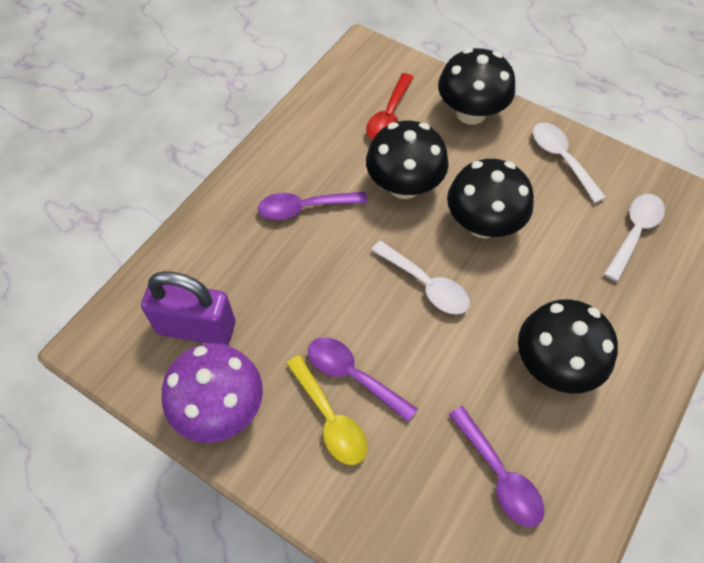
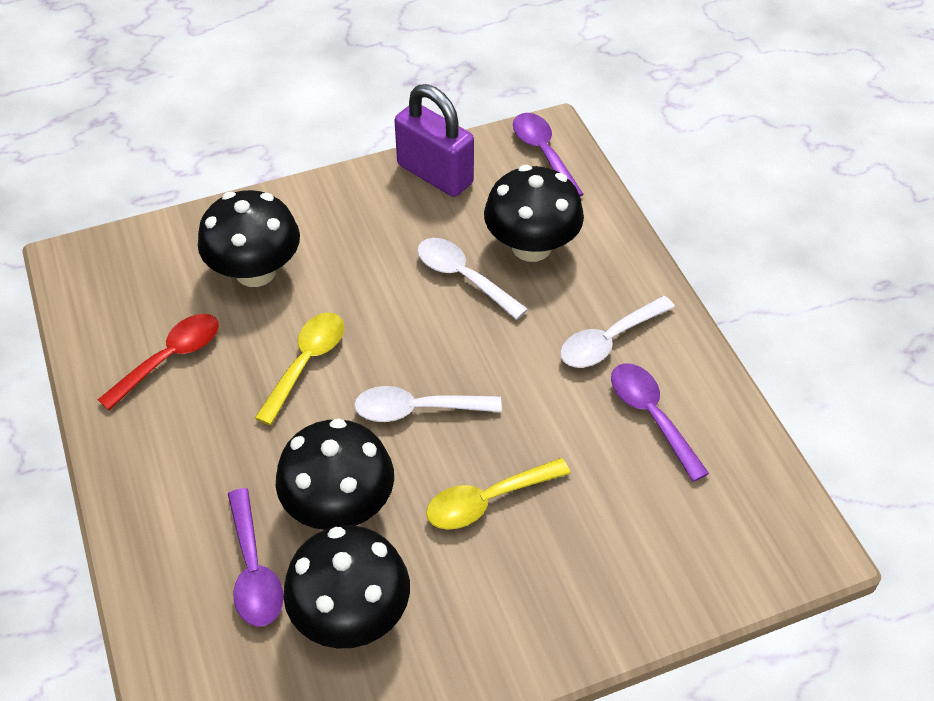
purple mushroom: [162,343,263,443] = 1 -> none = 0
yellow spoon: [286,355,367,465] = 1 -> [255,312,344,425] [426,458,571,529] = 2

